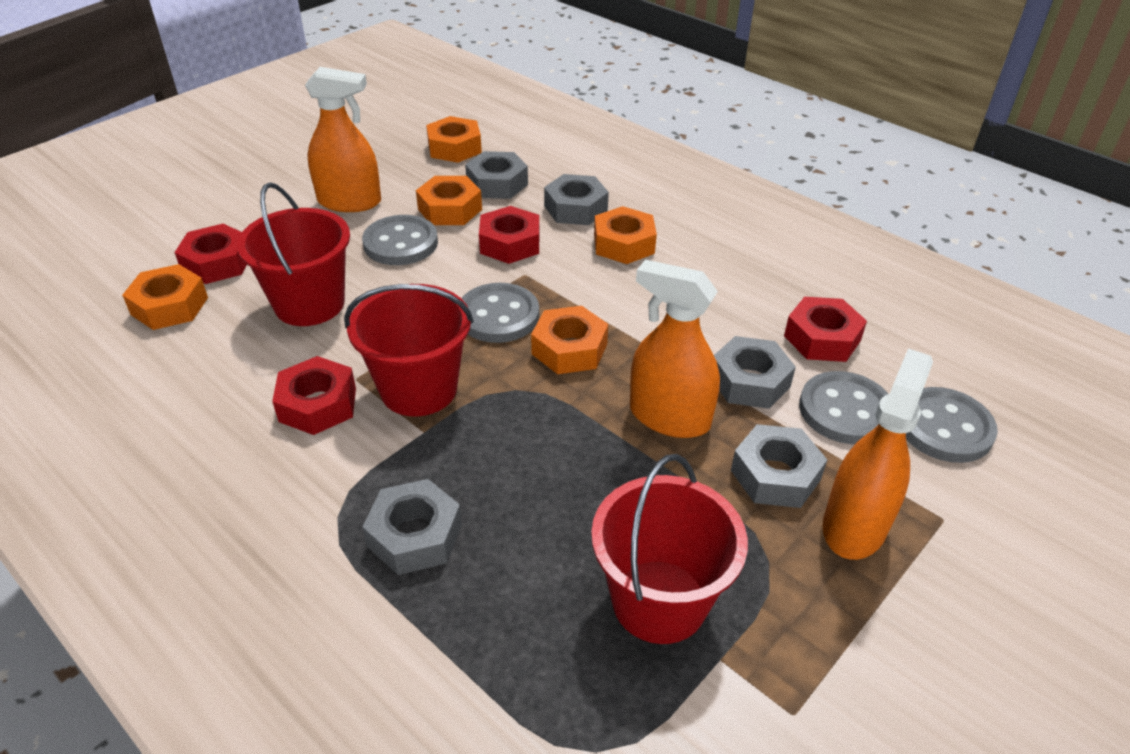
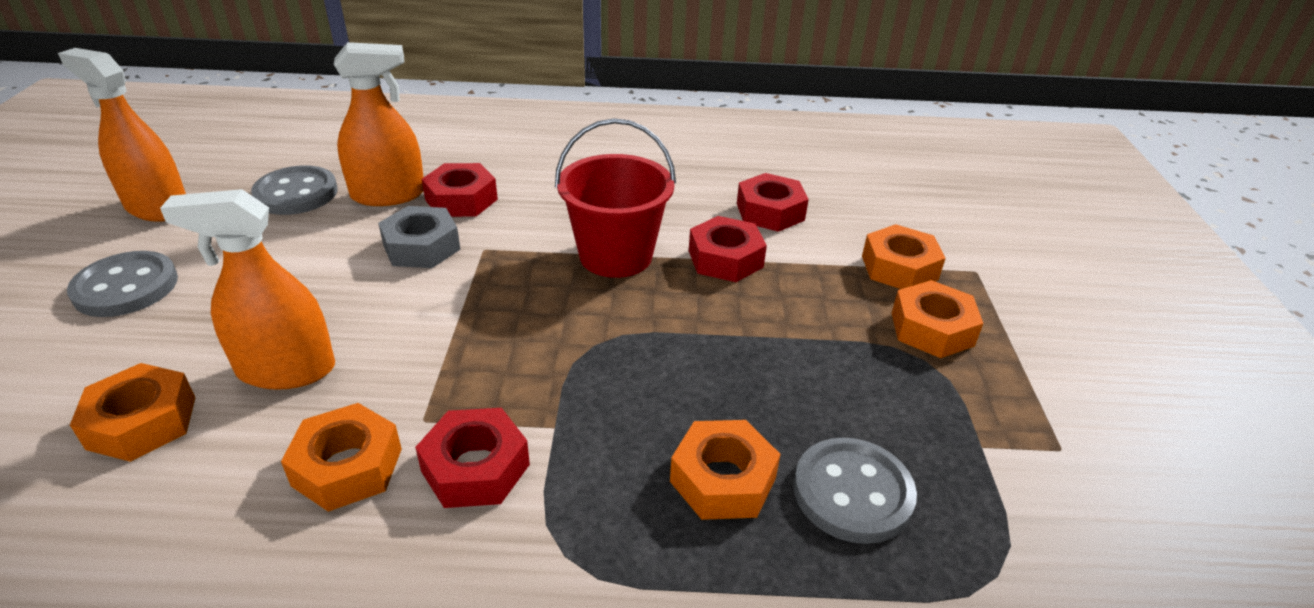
grey button: [362,215,438,265] [461,283,539,343] [799,371,888,444] [906,387,998,463] = 4 -> [67,251,178,317] [251,165,338,215] [794,438,917,544] = 3
grey nut: [362,479,462,575] [465,151,528,199] [544,174,609,225] [714,336,796,409] [731,424,827,508] = 5 -> [378,206,460,268] = 1
red bucket: [237,182,350,326] [344,284,474,416] [591,454,748,644] = 3 -> [555,118,676,278] = 1

